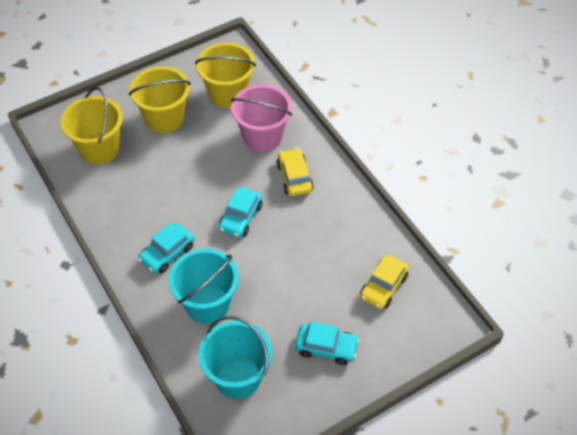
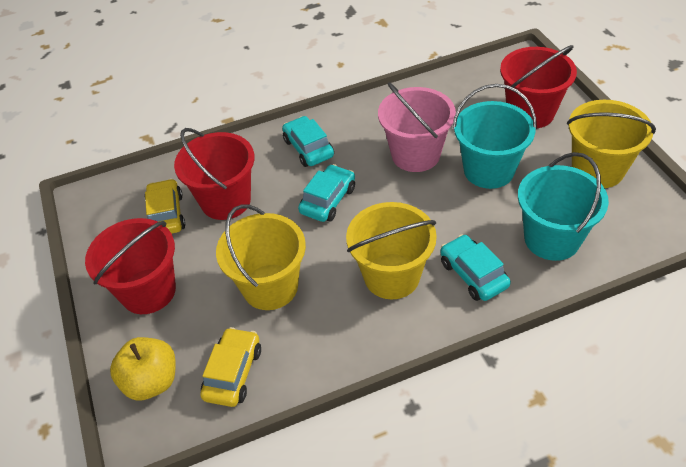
red bucket: none = 0 -> [85,218,176,314] [174,128,255,220] [500,45,577,128] = 3
yellow apple: none = 0 -> [110,337,175,401] = 1

